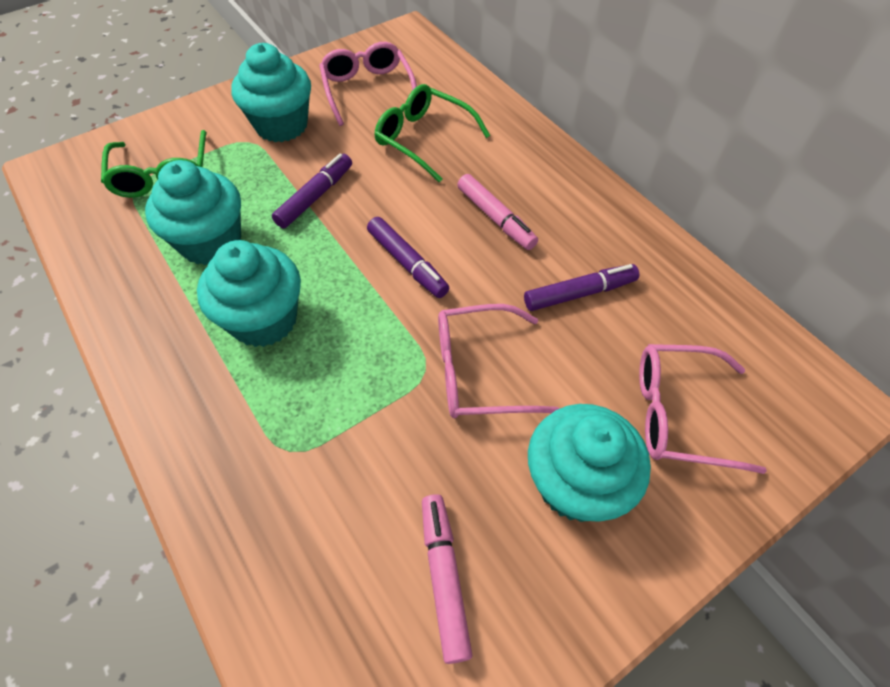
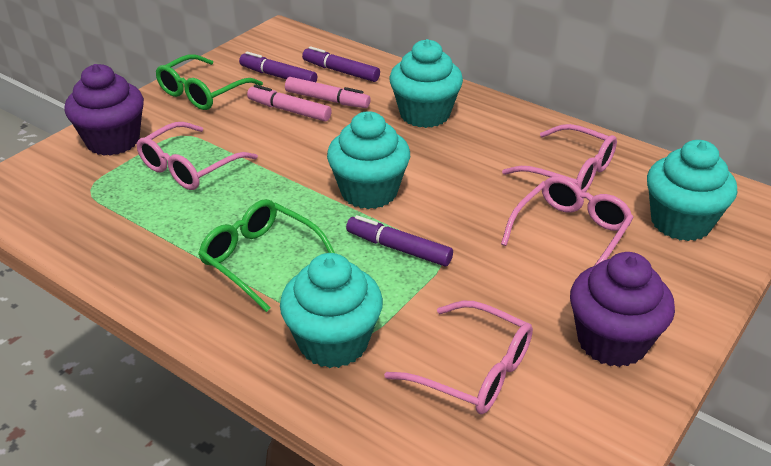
pink glasses: [319,42,417,126] [438,304,559,418] [639,344,767,474] = 3 -> [136,122,258,190] [384,301,533,414] [501,176,634,266] [502,124,617,192] = 4
purple cupcake: none = 0 -> [64,64,144,156] [570,252,675,367] = 2

